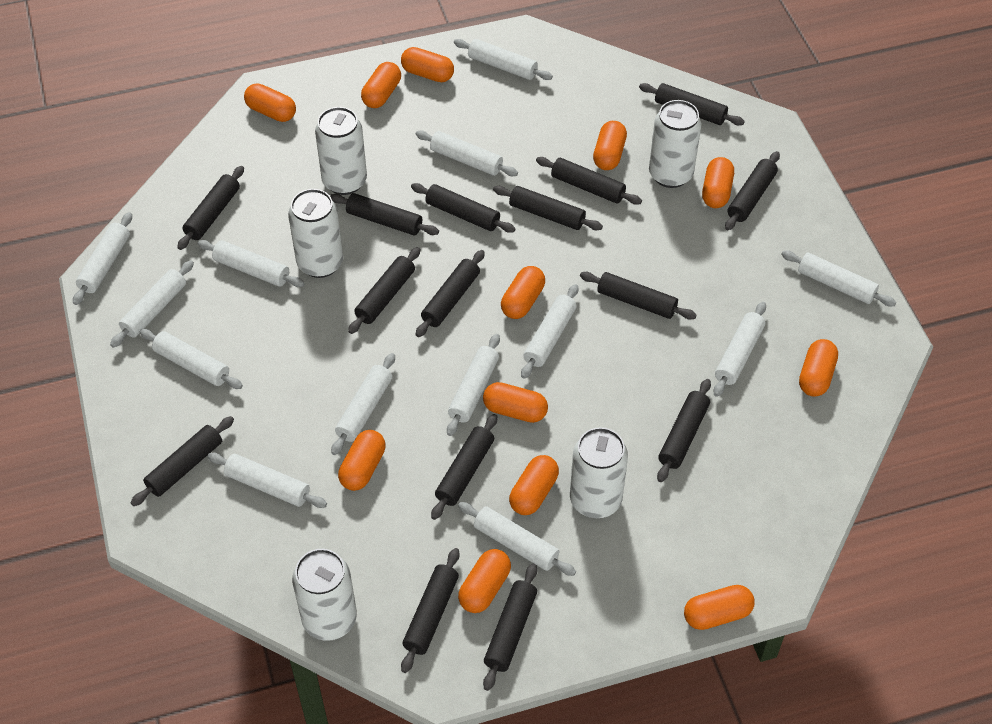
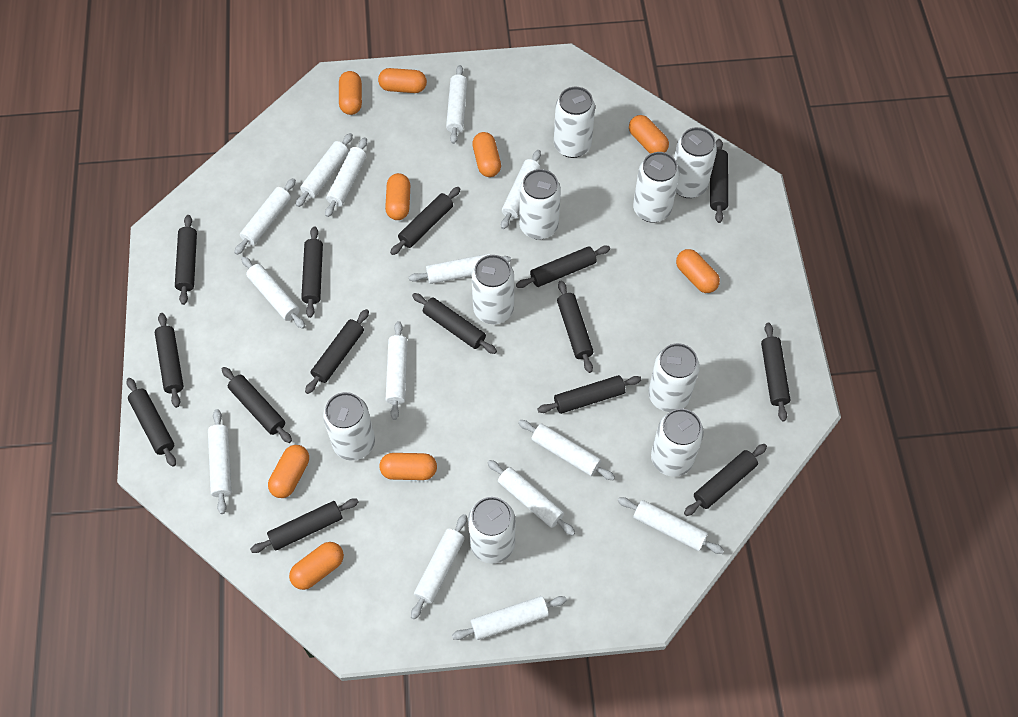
orange capsule: [244,83,296,122] [338,430,386,491] [361,62,401,108] [401,47,454,82] [458,549,511,613] [483,382,548,423] [501,266,545,319] [509,455,559,515] [593,121,627,170] [684,585,755,630] [702,157,734,208] [799,339,838,397] = 12 -> [268,445,309,498] [289,542,344,590] [339,71,362,115] [378,68,427,93] [379,453,437,480] [385,173,410,220] [472,132,501,177] [629,115,669,154] [676,249,720,293] = 9
white can: [288,189,343,278] [292,549,357,641] [315,107,367,195] [570,427,628,518] [649,100,701,188] = 5 -> [323,392,375,461] [468,497,515,564] [471,255,514,324] [519,169,561,240] [554,87,595,158] [633,152,679,223] [648,343,700,412] [651,409,704,477] [674,127,717,198] = 9
white rolling pin: [73,212,132,305] [110,260,194,347] [140,329,243,389] [198,240,305,287] [207,453,327,508] [331,353,395,455] [416,131,518,176] [447,334,500,436] [454,39,553,80] [458,502,576,576] [521,284,578,379] [714,302,766,397] [781,250,896,306] = 13 -> [208,409,232,514] [234,178,296,255] [241,257,305,329] [296,133,353,207] [325,137,367,217] [386,321,407,420] [409,254,511,284] [411,514,467,619] [446,65,467,144] [452,596,567,640] [487,460,575,536] [501,150,541,229] [518,420,615,480] [618,497,724,554] = 14

